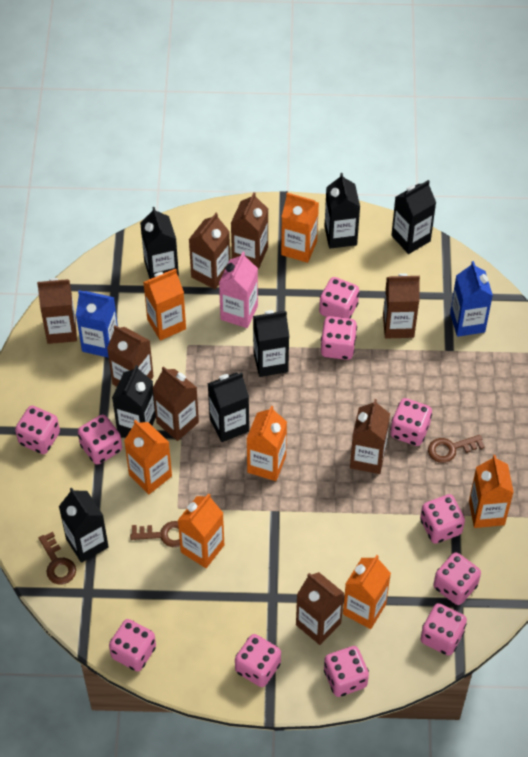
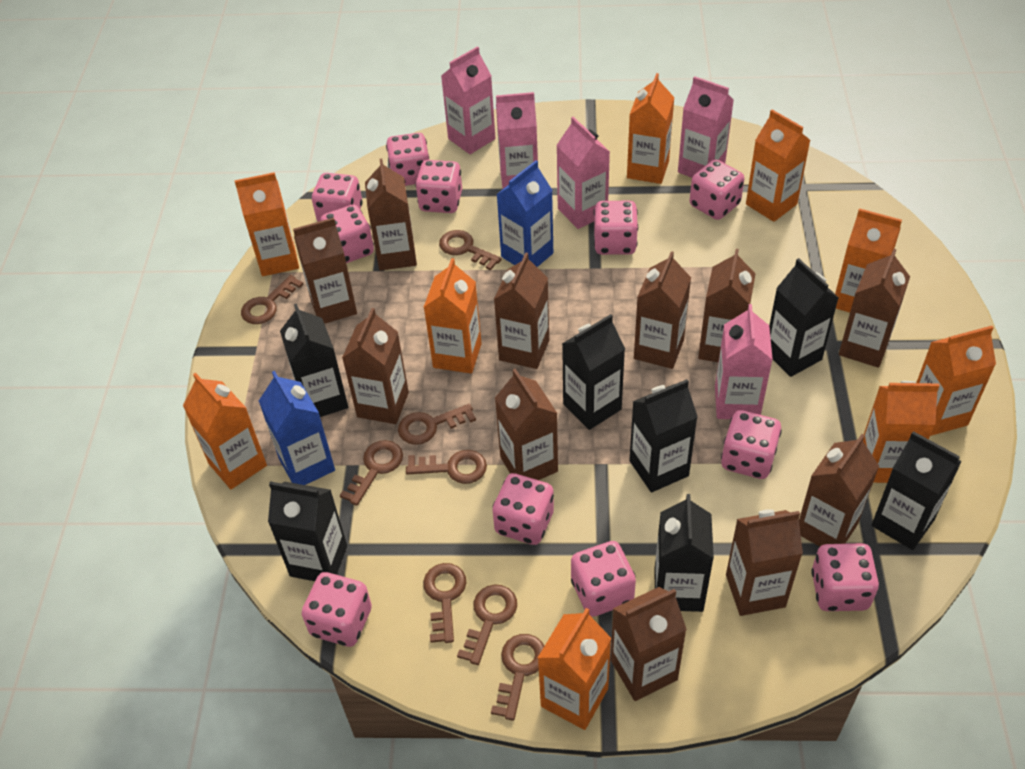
brown carton: [37,278,77,344] [107,325,154,387] [153,366,199,441] [189,213,230,289] [231,192,268,269] [296,572,344,645] [350,399,390,474] [383,273,420,339] = 8 -> [293,218,357,324] [342,308,409,424] [365,159,417,271] [494,253,549,369] [495,368,558,480] [611,587,687,701] [634,251,691,369] [698,249,756,362] [726,509,803,616] [799,434,879,547] [839,249,910,368] = 11
brown key: [39,532,76,584] [130,521,180,547] [428,435,485,463] = 3 -> [241,275,304,324] [340,440,403,506] [398,404,476,445] [406,450,487,484] [423,563,466,643] [439,230,502,270] [457,584,517,665] [491,634,544,721] = 8
orange carton: [124,420,172,494] [143,269,186,340] [177,493,224,568] [247,406,287,481] [281,193,319,263] [343,555,391,629] [469,455,514,528] = 7 -> [183,373,267,489] [234,172,299,276] [424,258,482,373] [538,608,611,730] [627,73,675,184] [746,110,810,222] [835,208,902,313] [863,381,940,483] [916,326,996,436] = 9
pink carton: [219,252,258,328] = 1 -> [441,46,495,154] [496,92,538,189] [556,117,610,229] [678,76,734,178] [715,304,773,419] = 5

